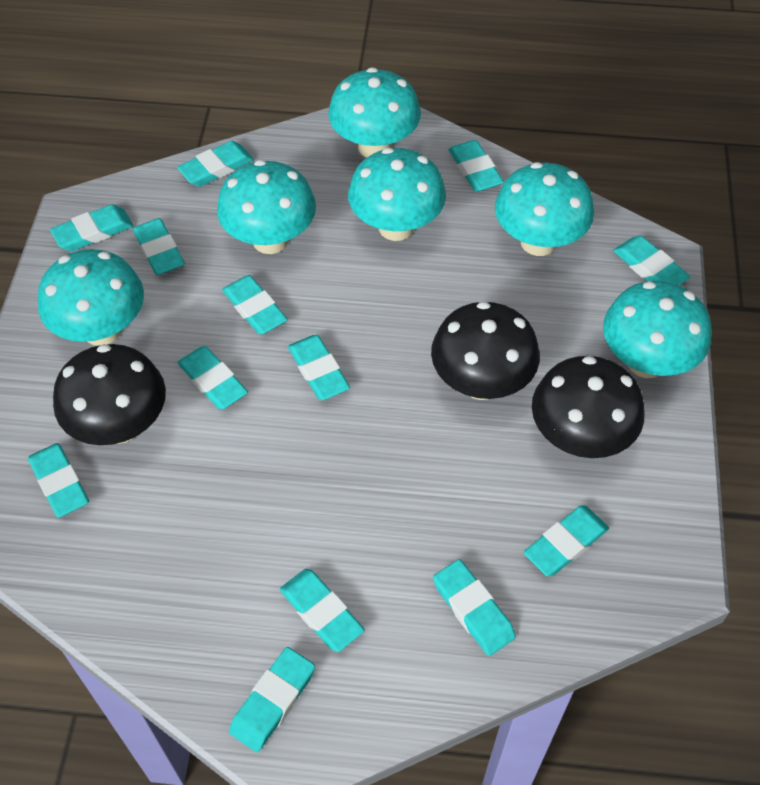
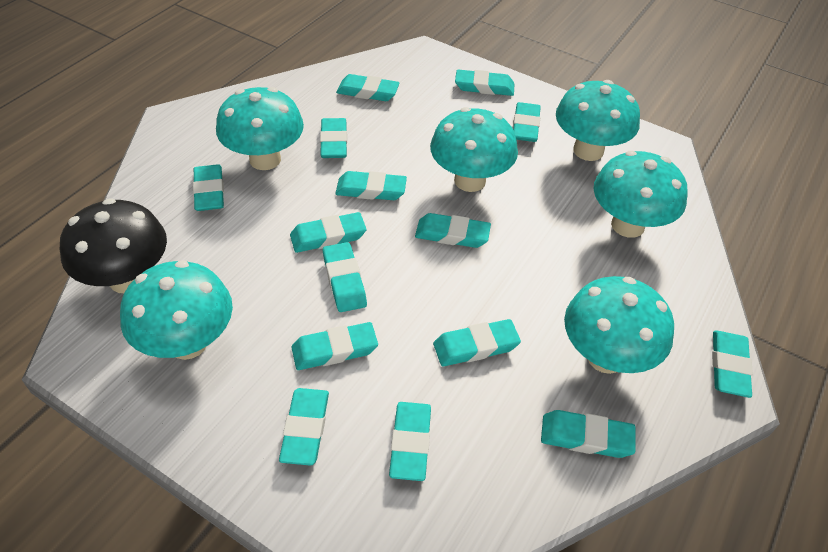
black mushroom: [53,344,166,445] [431,301,540,400] [532,356,644,458] = 3 -> [60,198,167,293] = 1
turquoise eraser: [28,443,89,518] [50,204,133,251] [133,218,185,275] [177,141,254,187] [177,346,248,409] [222,275,288,335] [229,647,315,752] [280,569,365,652] [288,335,350,400] [433,559,516,656] [448,140,504,192] [524,506,609,576] [613,236,691,285] = 13 -> [193,164,224,211] [279,388,329,466] [290,212,366,253] [292,322,378,370] [320,118,347,158] [323,242,367,312] [335,171,407,200] [336,74,400,101] [389,402,431,481] [415,213,491,248] [433,319,521,366] [455,70,514,96] [513,102,541,142] [541,410,635,458] [712,330,753,398] = 15

